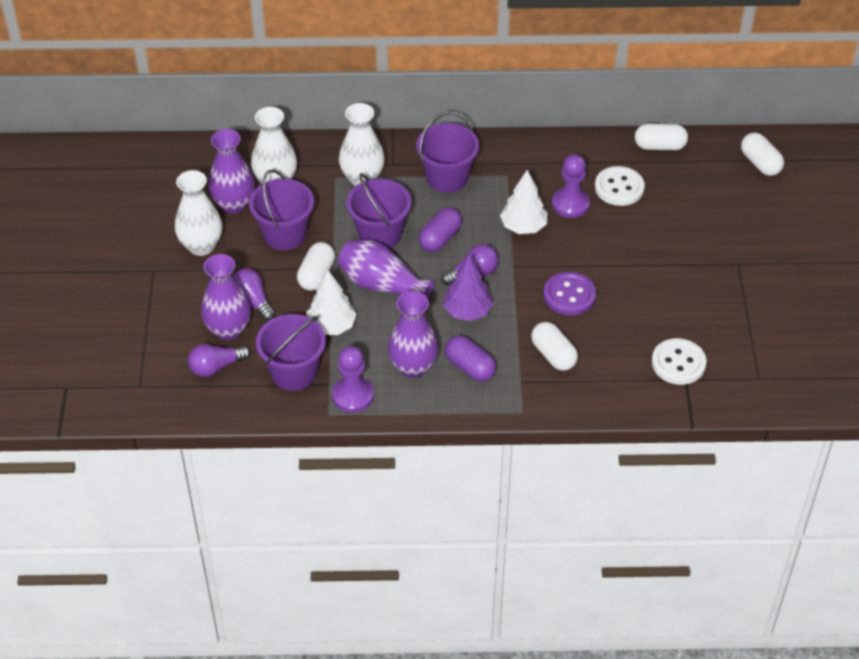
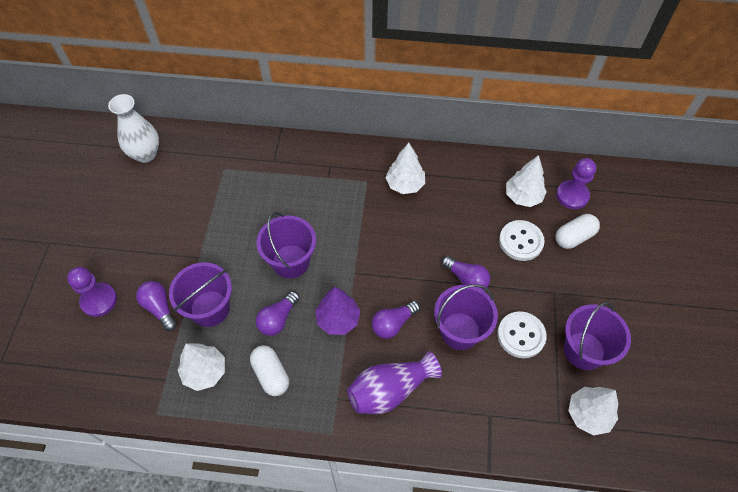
purple button: [543,272,596,315] = 1 -> none = 0
purple capsule: [418,207,462,252] [445,336,496,382] = 2 -> none = 0
purple light bulb: [188,344,251,377] [233,268,275,321] [441,244,499,286] = 3 -> [136,281,177,331] [256,291,300,336] [372,301,420,339] [442,256,490,291] = 4
purple vase: [201,254,251,341] [208,129,255,214] [338,240,435,299] [388,291,438,378] = 4 -> [347,351,442,414] = 1
white capsule: [297,242,335,291] [531,322,578,371] [635,124,688,151] [741,133,784,176] = 4 -> [250,345,289,396] [555,214,600,249] = 2
white tree: [306,270,357,335] [500,170,548,234] = 2 -> [178,343,225,391] [385,143,425,194] [506,155,547,207] [568,387,619,436] = 4
white vase: [175,170,222,256] [251,107,297,184] [339,103,385,186] = 3 -> [108,94,159,163] = 1

